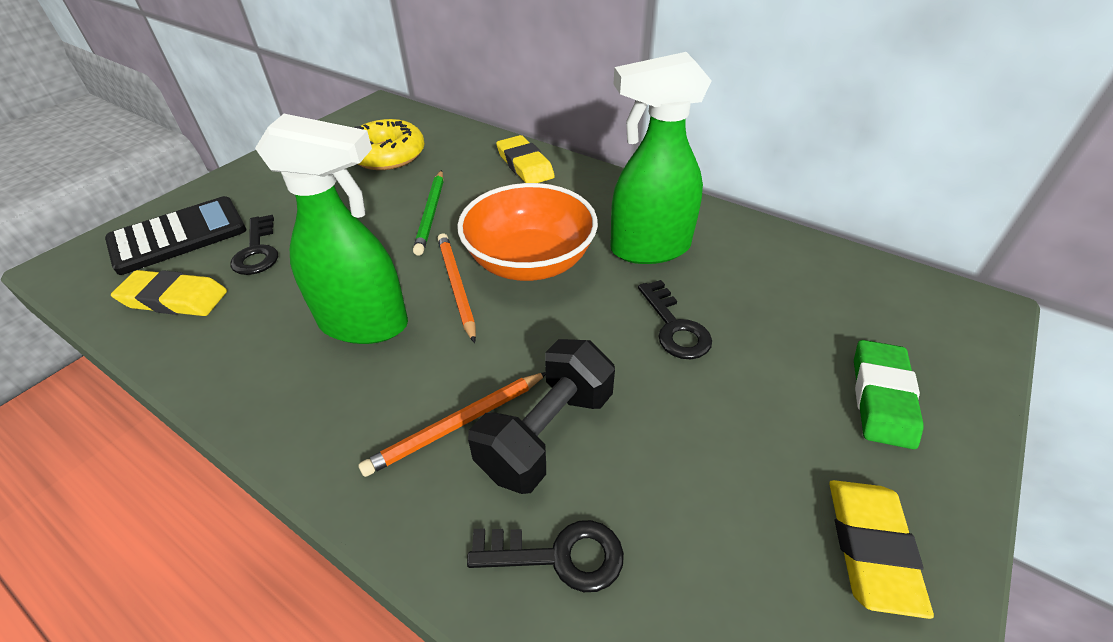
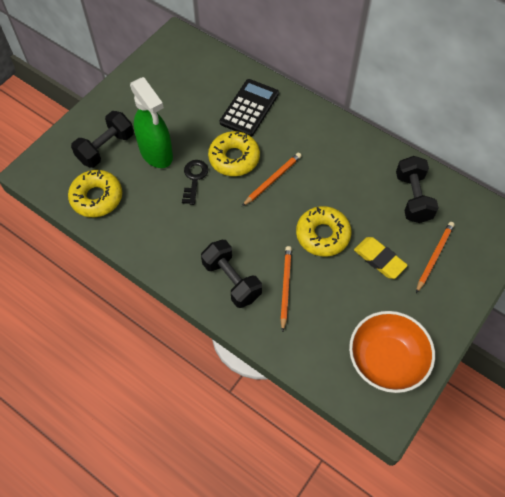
black dumbbell: [468,339,615,494] = 1 -> [71,111,134,168] [201,240,262,308] [396,156,439,223] = 3
black key: [230,215,278,275] [467,520,624,592] [638,280,712,360] = 3 -> [182,160,208,205] = 1
green eraser: [854,340,924,449] = 1 -> none = 0
green pencil: [413,170,443,256] = 1 -> none = 0
green spray bottle: [255,114,408,344] [610,52,712,264] = 2 -> [130,77,173,168] = 1
orange pencil: [359,372,546,477] [438,233,476,343] = 2 -> [242,153,302,206] [280,246,292,332] [416,222,455,293] = 3
yellow donut: [354,119,425,170] = 1 -> [68,170,122,217] [208,131,260,176] [296,206,352,257] = 3
yellow eraser: [111,270,227,316] [496,135,555,183] [829,480,934,619] = 3 -> [354,237,408,279] = 1

